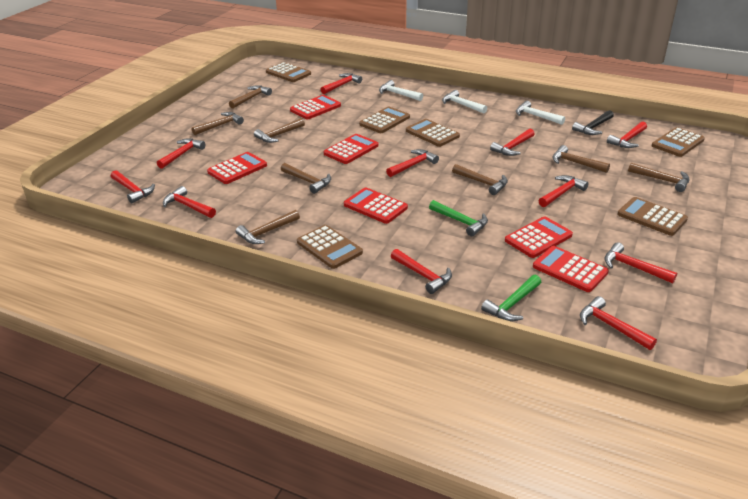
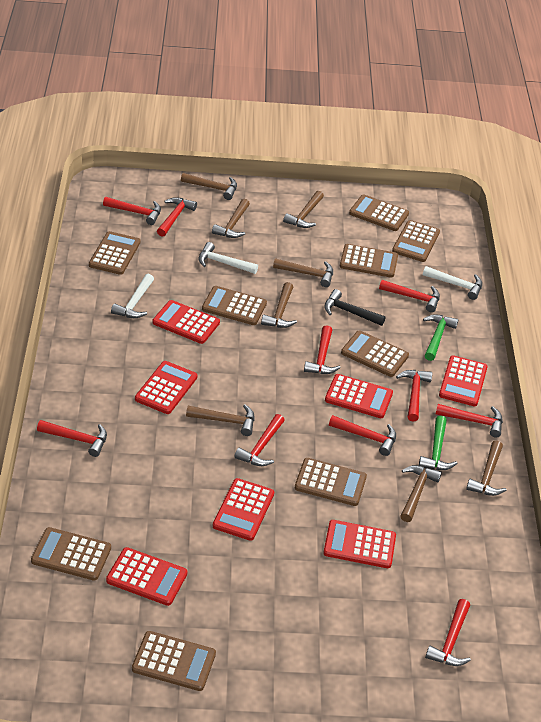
brown calculator: [266,62,311,82] [297,225,363,269] [359,107,410,133] [406,119,460,147] [617,197,688,236] [652,127,705,157] = 6 -> [31,527,111,581] [89,231,140,275] [132,631,216,691] [202,286,267,325] [295,458,367,506] [340,244,398,278] [341,330,409,377] [349,195,409,231] [392,220,440,262] = 9
red calculator: [207,152,267,184] [290,95,341,120] [324,134,378,164] [344,187,408,224] [505,216,573,258] [533,246,609,292] = 6 -> [106,547,188,606] [135,361,197,414] [153,300,220,344] [213,478,274,541] [323,520,396,568] [325,374,393,418] [439,355,488,406] = 7
red hammer: [111,170,155,203] [157,138,206,169] [163,186,216,218] [320,73,362,94] [386,149,439,177] [391,249,452,294] [490,129,534,156] [539,175,589,207] [580,296,657,350] [605,242,677,283] [607,122,647,148] = 11 -> [37,420,107,457] [103,197,161,225] [157,197,197,237] [234,414,285,466] [304,325,340,374] [329,415,396,456] [379,280,440,312] [396,370,432,421] [425,599,471,666] [436,404,503,437] = 10

